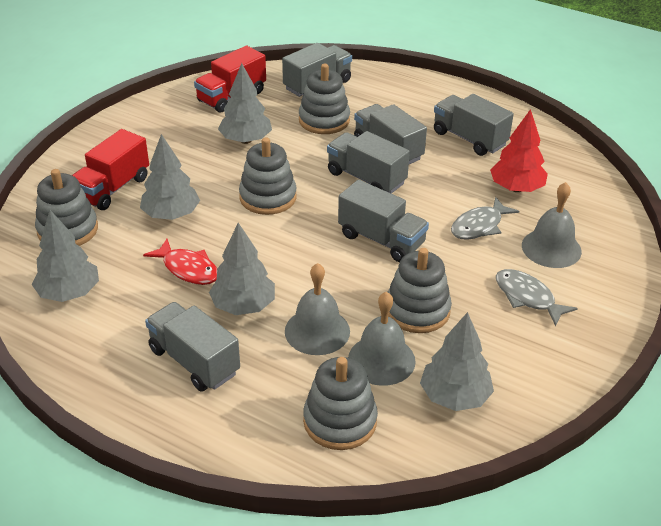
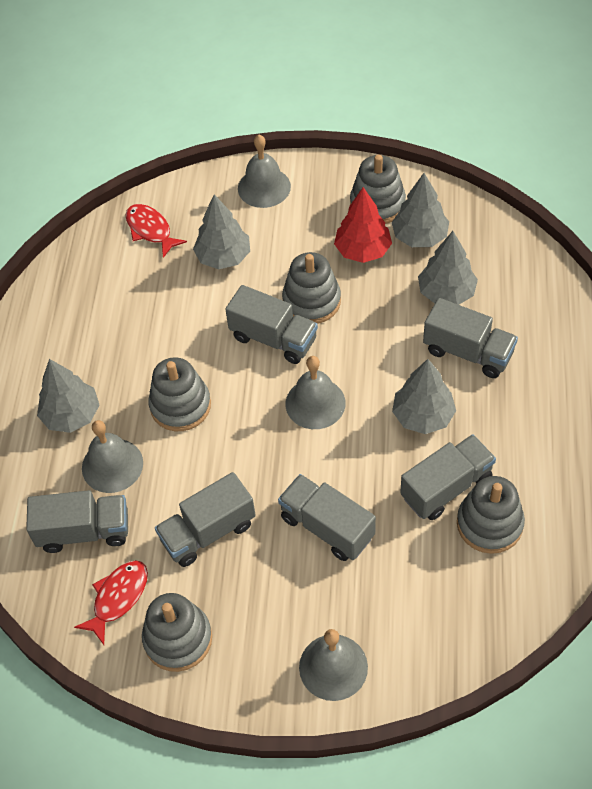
grey bell: [285,263,350,355] [348,292,416,386] [522,182,582,268] = 3 -> [82,420,143,493] [238,135,291,208] [285,356,346,429] [299,629,368,701] = 4
grey fish: [451,197,519,240] [496,269,578,326] = 2 -> none = 0
red fish: [143,239,217,285] = 1 -> [74,560,148,645] [126,204,187,258] = 2
red truck: [72,129,149,210] [194,45,266,113] = 2 -> none = 0

